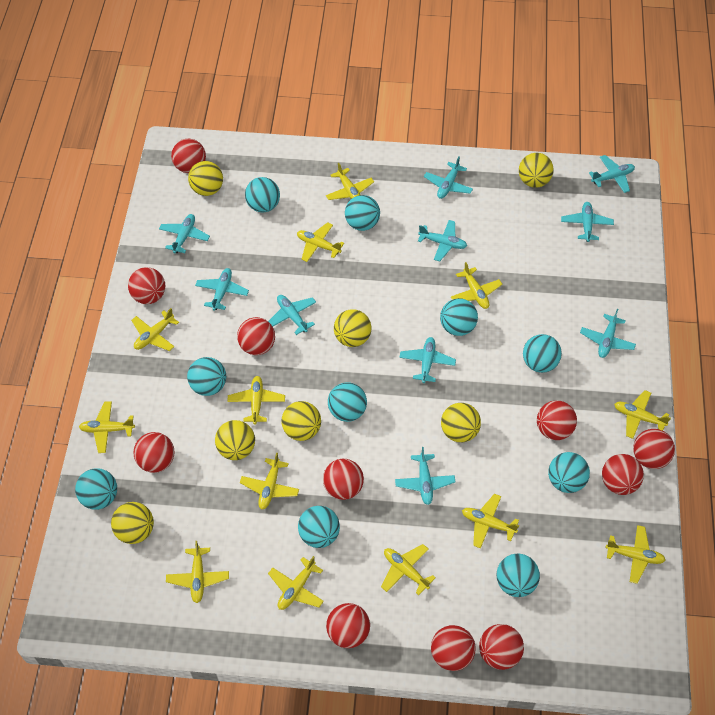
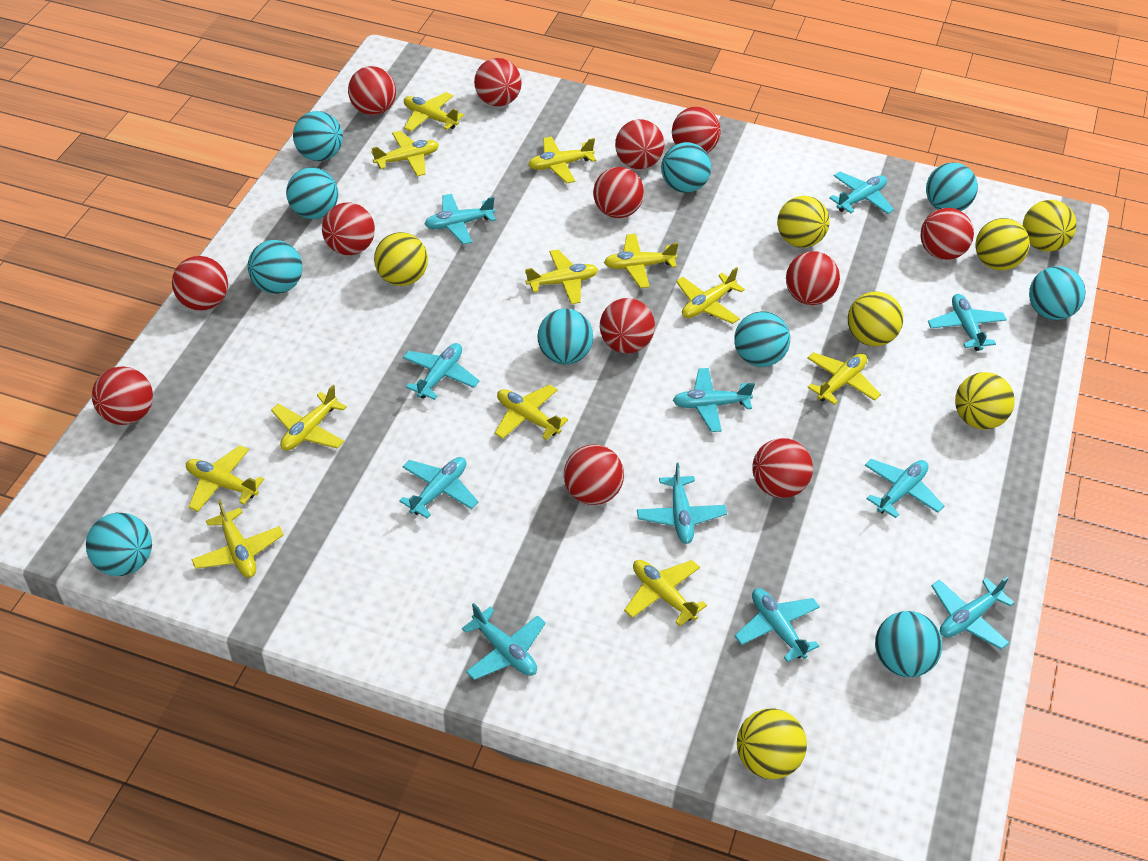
red ball: [128,267,165,304] [133,432,175,473] [171,139,206,173] [237,317,275,355] [323,459,364,500] [326,603,370,648] [431,625,476,671] [479,624,524,670] [537,400,577,440] [602,454,644,495] [633,429,675,469] = 11 -> [92,366,153,425] [172,256,228,311] [322,203,375,255] [348,66,396,115] [474,58,522,107] [564,444,624,505] [593,167,644,218] [600,298,655,353] [615,119,664,169] [672,107,721,153] [752,438,813,498] [786,251,840,305] [920,208,974,260] = 13
turquoise plane: [159,214,210,253] [195,268,249,311] [268,295,316,335] [395,447,455,505] [399,337,456,383] [418,220,467,261] [424,157,473,199] [561,202,614,242] [580,309,636,358] [589,155,635,193] = 10 -> [399,457,479,518] [403,343,480,400] [424,194,496,245] [462,603,546,680] [637,463,727,544] [673,368,755,432] [735,588,820,662] [829,172,894,214] [865,459,944,518] [928,294,1007,351] [931,577,1015,650] = 11
yellow plane: [79,401,135,453] [131,308,179,351] [166,541,229,603] [227,376,285,424] [240,453,299,510] [268,556,324,610] [297,222,344,262] [326,163,374,200] [381,544,436,595] [451,262,502,309] [462,494,519,549] [605,525,665,584] [614,390,671,439] = 13 -> [186,445,264,512] [191,500,284,578] [271,385,347,451] [371,131,439,176] [404,92,464,132] [495,384,568,440] [525,249,598,304] [528,136,596,183] [604,234,678,288] [624,560,707,626] [676,267,745,324] [807,352,881,405] = 12

